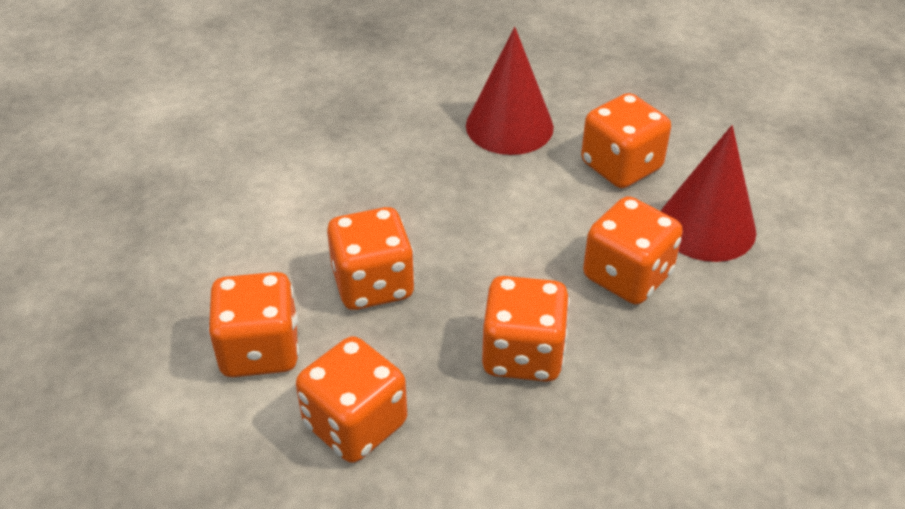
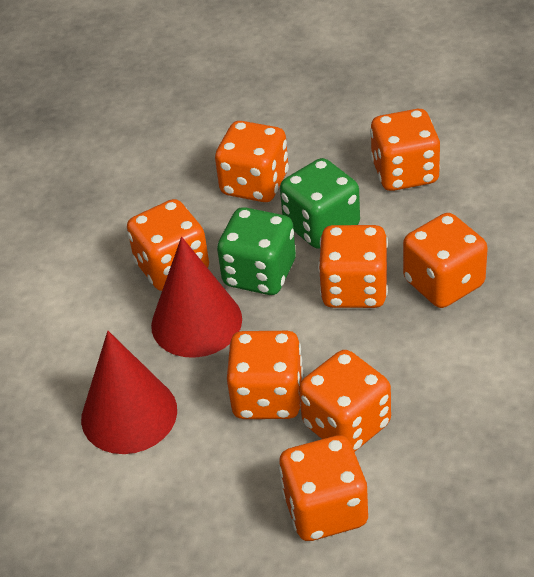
green dice: none = 0 -> [217,207,296,295] [280,158,360,249] = 2
orange dice: [208,272,299,377] [296,336,407,463] [327,207,415,310] [482,276,570,382] [581,93,671,188] [583,196,683,304] = 6 -> [127,199,209,291] [215,121,289,202] [227,331,303,419] [279,435,368,541] [299,350,391,452] [318,225,388,308] [370,109,440,191] [403,213,488,308] = 8

